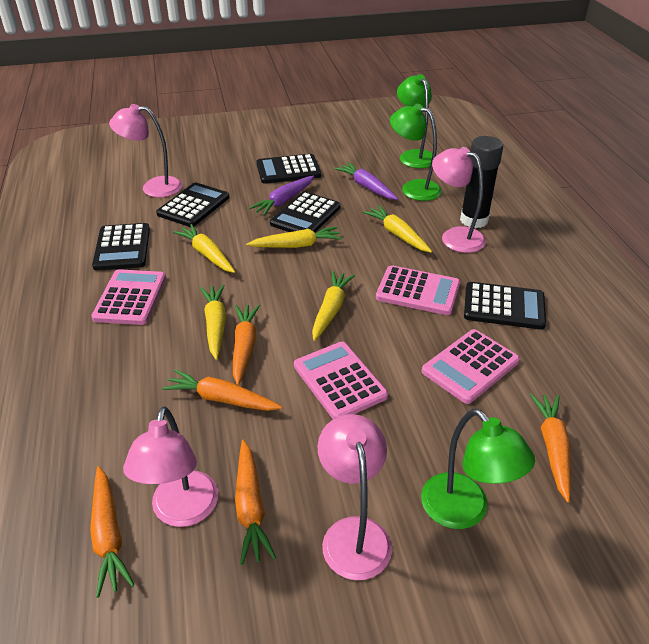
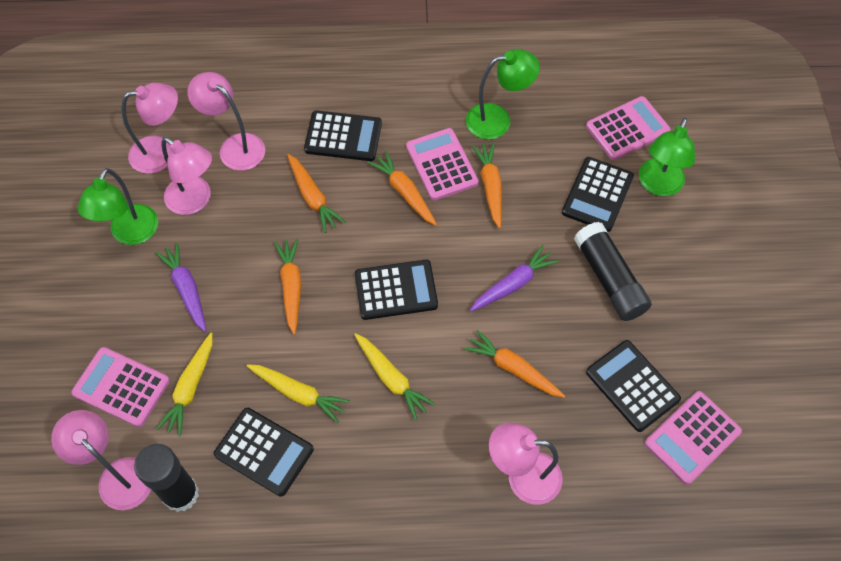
black glue stick: [460,136,503,228] = 1 -> [134,444,199,512] [574,222,652,321] = 2
pink lamp: [109,104,182,197] [123,406,218,527] [318,414,392,580] [432,147,486,253] = 4 -> [51,410,151,510] [121,83,178,174] [161,137,212,215] [187,72,265,171] [489,422,563,505] = 5
yellow carrot: [173,224,235,273] [200,285,226,360] [246,227,342,248] [312,271,355,341] [363,205,432,253] = 5 -> [156,332,213,437] [246,364,350,423] [354,333,435,421] = 3

